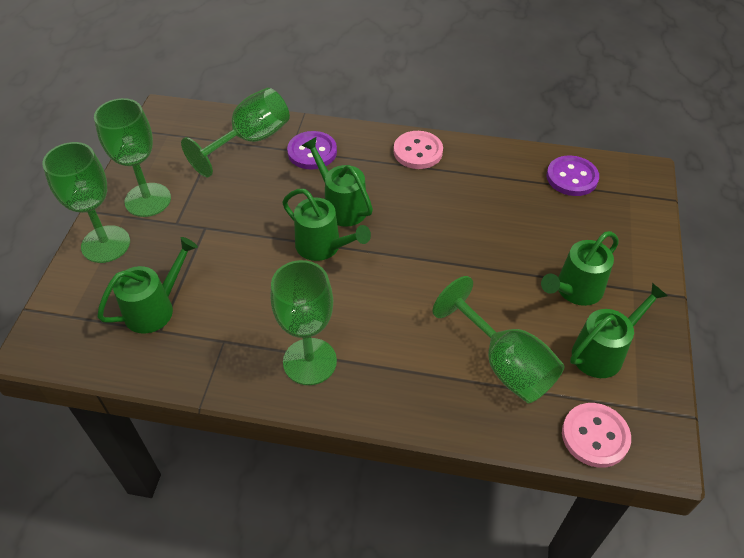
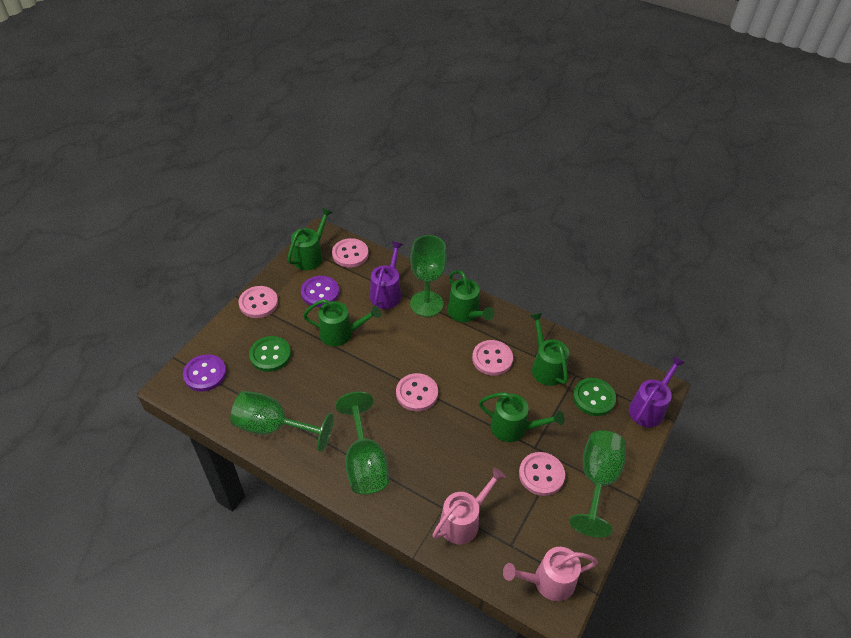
green button: none = 0 -> [249,336,291,372] [573,378,616,416] = 2
green goblet: [42,142,130,263] [94,98,171,217] [181,88,290,177] [271,260,337,385] [432,276,565,403] = 5 -> [230,391,334,452] [336,391,389,495] [410,235,447,317] [569,430,626,538] = 4
pink button: [394,131,443,169] [562,403,631,468] = 2 -> [238,286,278,318] [332,238,369,268] [396,373,438,411] [472,340,513,376] [519,452,565,496] = 5
pink watering can: none = 0 -> [432,468,506,544] [503,547,598,601] = 2
purple watering can: none = 0 -> [370,241,403,309] [629,356,685,428] = 2

